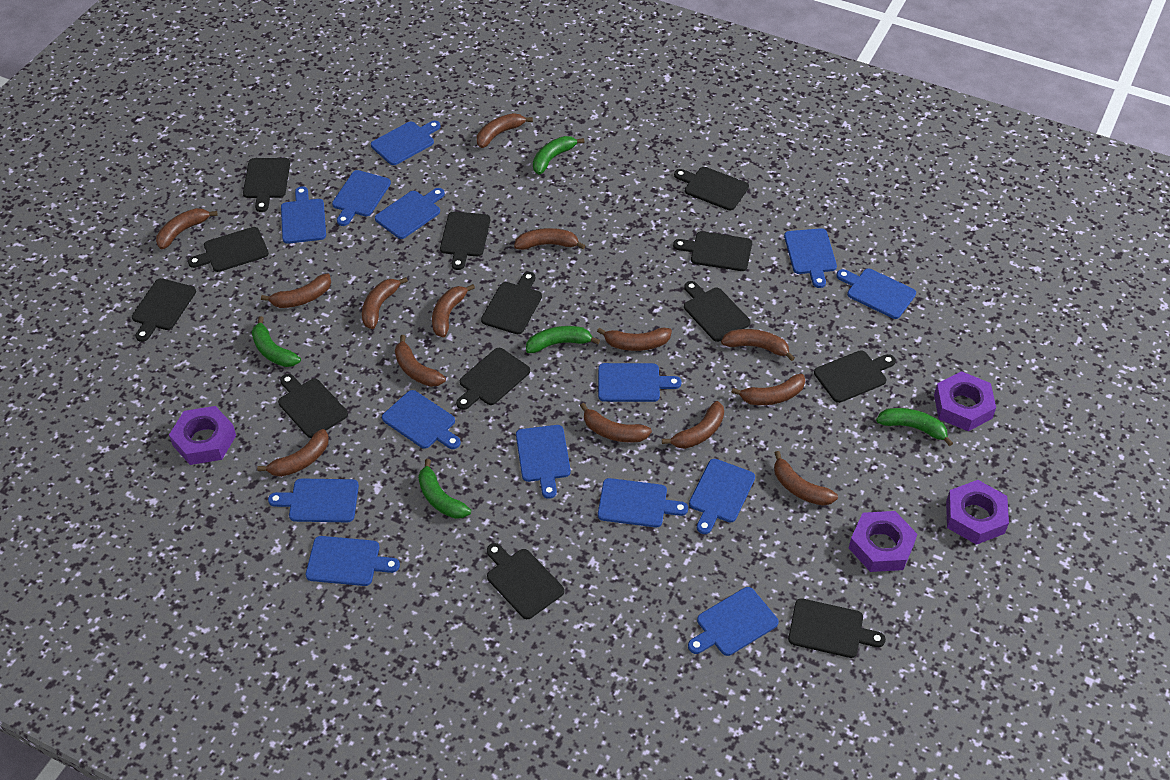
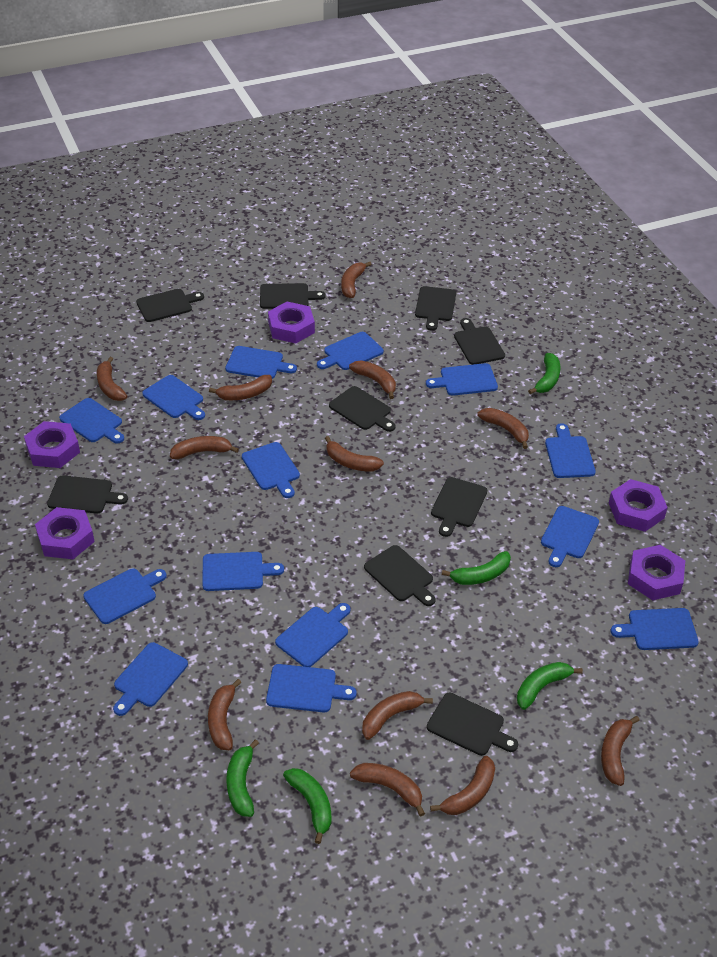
black cutting board: [132,278,196,342] [188,227,269,272] [243,158,290,212] [278,374,348,438] [440,212,490,270] [456,348,530,410] [481,272,542,334] [487,543,564,619] [673,231,752,271] [674,167,749,210] [684,281,751,342] [788,598,886,658] [814,350,896,403] = 13 -> [47,475,128,514] [136,289,204,322] [260,283,326,309] [329,386,396,432] [364,545,436,606] [415,286,456,331] [427,693,518,756] [431,477,487,537] [454,318,505,365] = 9
brown banana: [156,208,218,249] [257,429,329,477] [261,274,331,308] [362,277,408,329] [395,335,446,387] [432,284,475,337] [477,113,533,148] [514,228,585,250] [580,403,652,443] [597,328,672,351] [662,401,724,449] [721,329,795,361] [732,374,805,405] [774,451,838,506] = 14 -> [97,357,127,401] [170,436,239,459] [208,679,241,750] [209,375,272,400] [325,436,384,472] [341,262,372,298] [349,360,396,399] [350,763,425,817] [362,691,433,740] [430,756,495,815] [478,408,529,449] [601,716,640,786] = 12
purple nut: [169,406,236,465] [849,511,917,572] [934,371,996,431] [946,480,1009,545] = 4 -> [24,421,80,468] [35,507,95,559] [268,302,315,343] [609,479,668,532] [628,545,685,600] = 5

